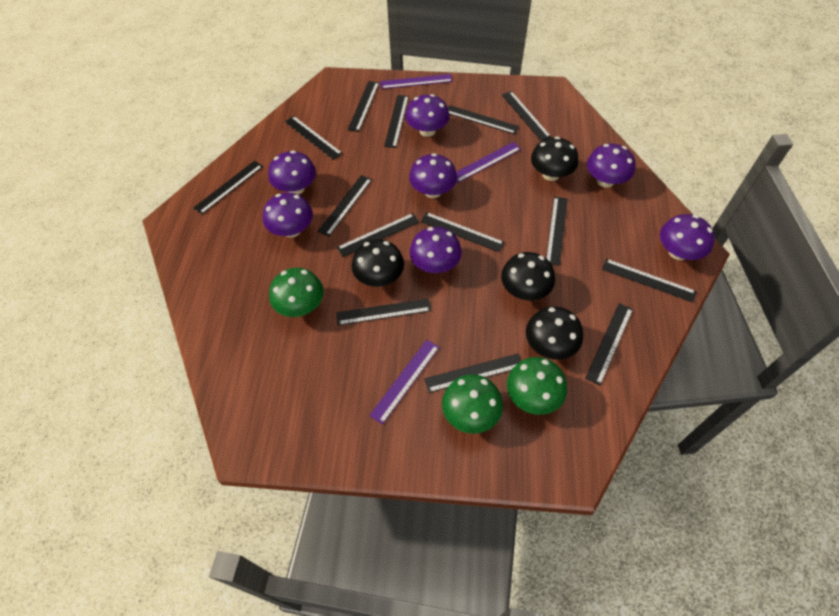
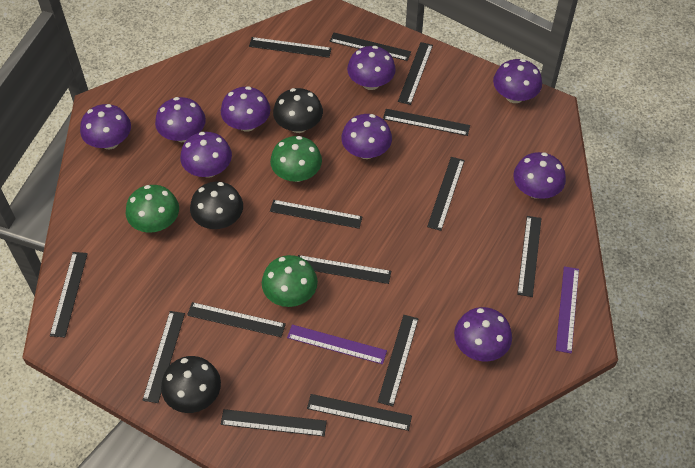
black mushroom: [352,239,404,287] [501,252,555,300] [526,306,583,360] [531,136,578,181] = 4 -> [161,356,221,413] [190,182,243,229] [273,88,323,133] = 3
purple mushroom: [263,193,313,238] [268,150,316,195] [405,94,450,137] [409,153,457,198] [410,227,462,273] [587,144,636,188] [660,214,715,260] = 7 -> [80,104,131,149] [155,97,206,142] [180,132,232,178] [221,86,270,132] [341,114,392,159] [347,46,396,90] [454,307,512,361] [493,59,542,103] [513,152,566,199] = 9
purple ruler: [369,340,439,424] [380,74,453,89] [456,142,521,183] = 3 -> [287,324,387,364] [556,266,579,353] = 2

